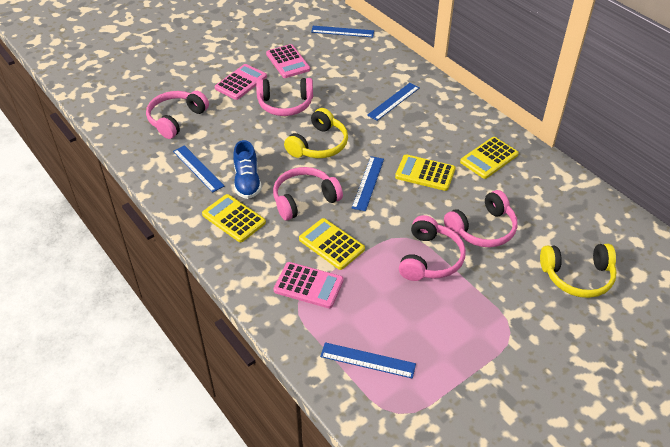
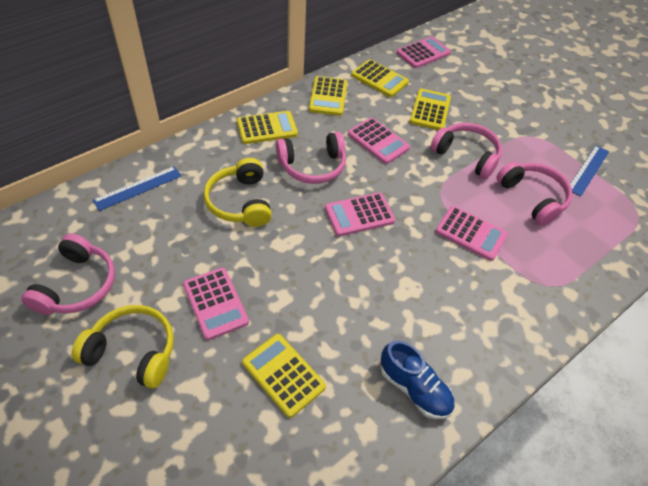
blue ruler: [173,145,224,193] [311,26,374,37] [320,342,416,379] [352,156,384,211] [367,83,420,121] = 5 -> [93,166,181,211] [570,145,609,197] = 2
pink calculator: [215,64,267,100] [266,44,310,78] [273,262,343,309] = 3 -> [183,268,249,340] [325,192,395,236] [348,117,410,164] [397,36,451,68] [435,206,508,261] = 5
pink headphones: [146,91,209,139] [256,78,313,116] [273,167,343,221] [399,215,466,281] [444,190,518,247] = 5 -> [21,233,115,315] [276,132,346,184] [431,123,502,179] [497,162,573,226] = 4
yellow calculator: [202,194,266,242] [299,218,365,270] [395,154,455,191] [460,137,519,179] = 4 -> [237,111,298,144] [242,334,326,418] [309,76,347,116] [351,59,409,97] [410,89,451,130] = 5

